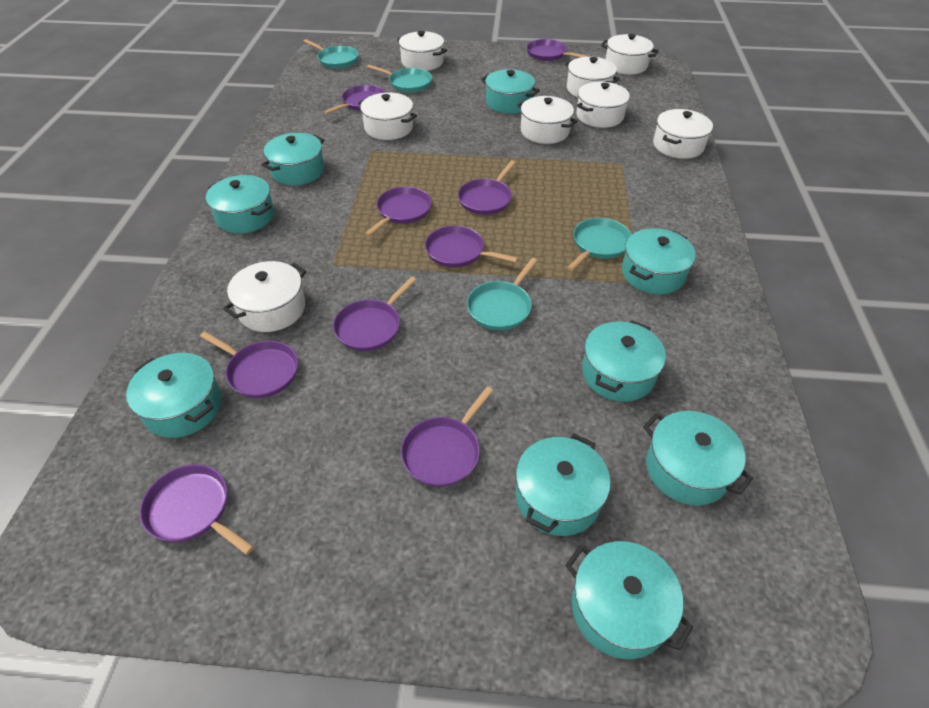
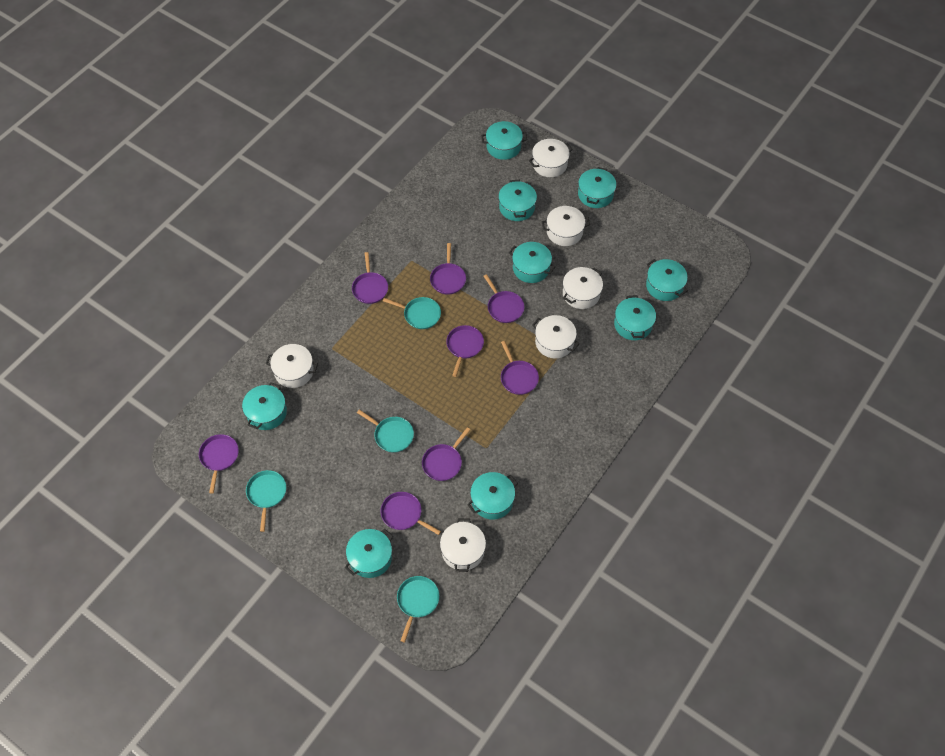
purple pan: [140,464,254,555] [200,331,298,398] [324,85,386,114] [333,276,417,351] [365,187,432,237] [401,386,494,487] [425,226,518,267] [458,160,516,215] [527,39,589,61] = 9 -> [199,434,239,494] [352,252,388,304] [381,492,441,535] [422,427,470,481] [430,243,466,295] [446,325,484,377] [484,274,525,323] [501,341,539,395] = 8
white pot: [223,261,307,332] [358,93,417,140] [397,31,447,71] [517,96,578,144] [565,57,620,97] [576,82,630,128] [601,34,659,74] [653,109,713,159] = 8 -> [266,344,318,388] [440,518,486,572] [529,139,573,177] [532,315,579,359] [542,206,590,246] [563,267,603,309] = 6

